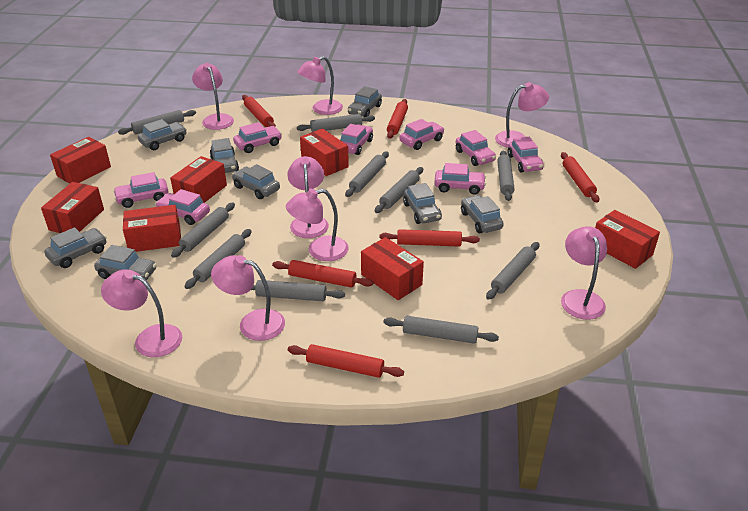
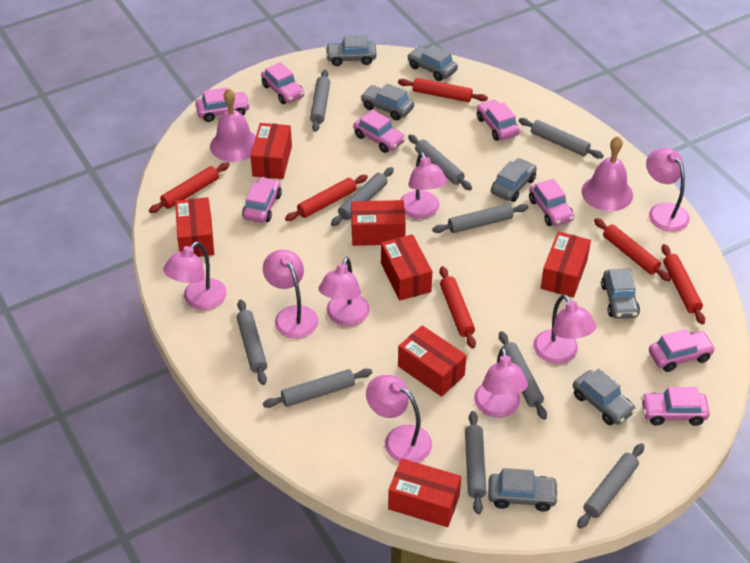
grey car: [44,227,107,268] [94,245,157,280] [138,119,187,150] [210,138,239,173] [232,164,280,199] [348,86,382,117] [403,183,442,224] [461,195,504,233] = 8 -> [325,35,376,66] [361,83,414,120] [407,45,458,81] [488,468,559,512] [491,158,537,202] [573,369,636,425] [601,269,640,319] = 7
pink bell: none = 0 -> [210,88,256,162] [581,136,633,211] = 2

